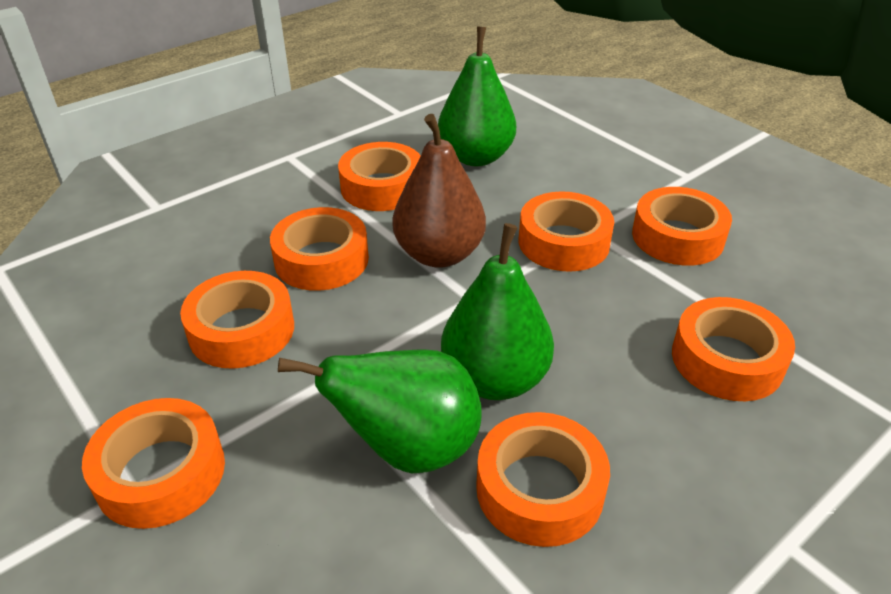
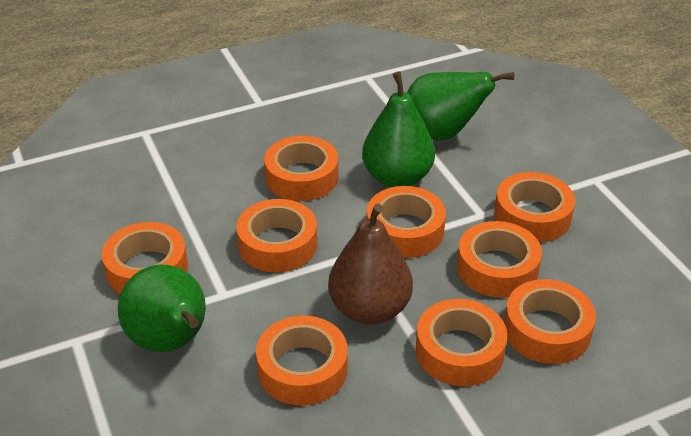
orange tape: [82,398,225,529] [180,271,294,369] [270,207,369,291] [338,142,420,211] [476,412,610,547] [519,191,614,272] [632,187,732,266] [672,297,795,401] = 8 -> [102,222,188,294] [237,199,317,272] [256,316,348,405] [264,136,338,201] [367,186,446,258] [416,299,507,386] [457,221,542,298] [494,172,575,242] [504,279,596,364] = 9

